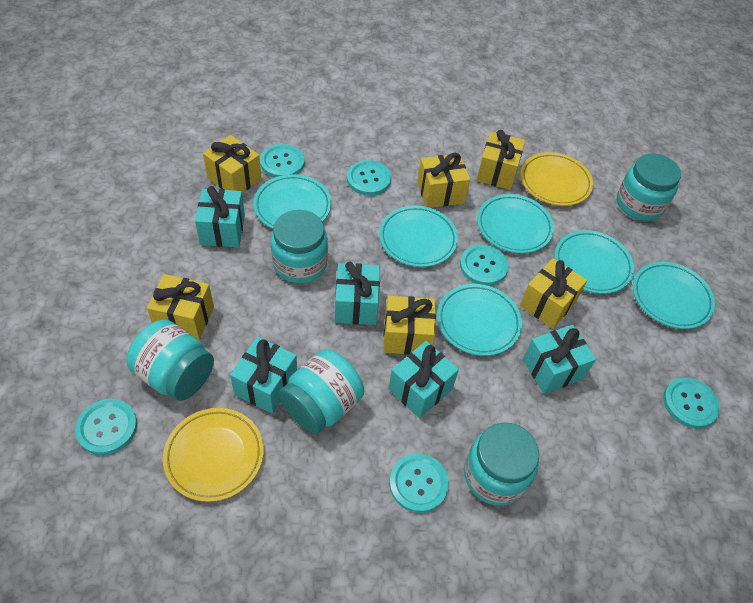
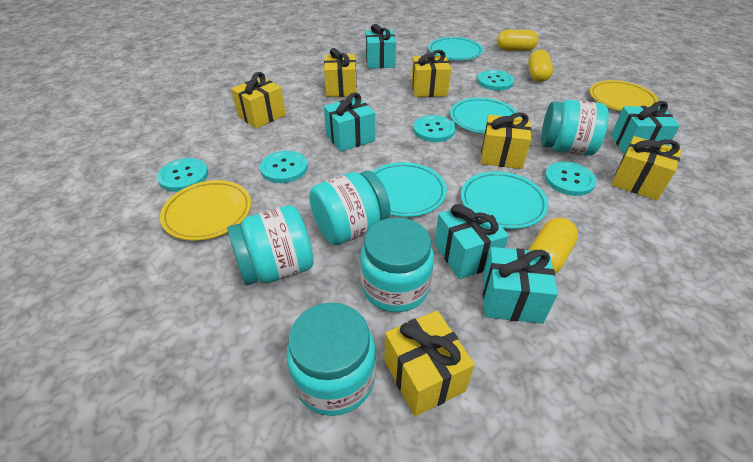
turquoise button: [75,399,137,455] [260,144,305,178] [347,160,391,196] [389,454,449,513] [460,244,509,286] [663,377,720,429] = 6 -> [157,158,208,192] [260,151,308,183] [413,115,455,142] [477,70,514,91] [545,162,596,196] = 5
turquoise plate: [253,174,331,229] [379,205,458,267] [437,284,522,356] [477,194,554,253] [555,230,634,294] [633,262,715,329] = 6 -> [372,162,447,217] [429,37,483,60] [450,98,519,134] [461,171,548,229] = 4
yellow capsule: none = 0 -> [497,30,539,51] [528,49,553,82] [528,218,578,273] = 3

